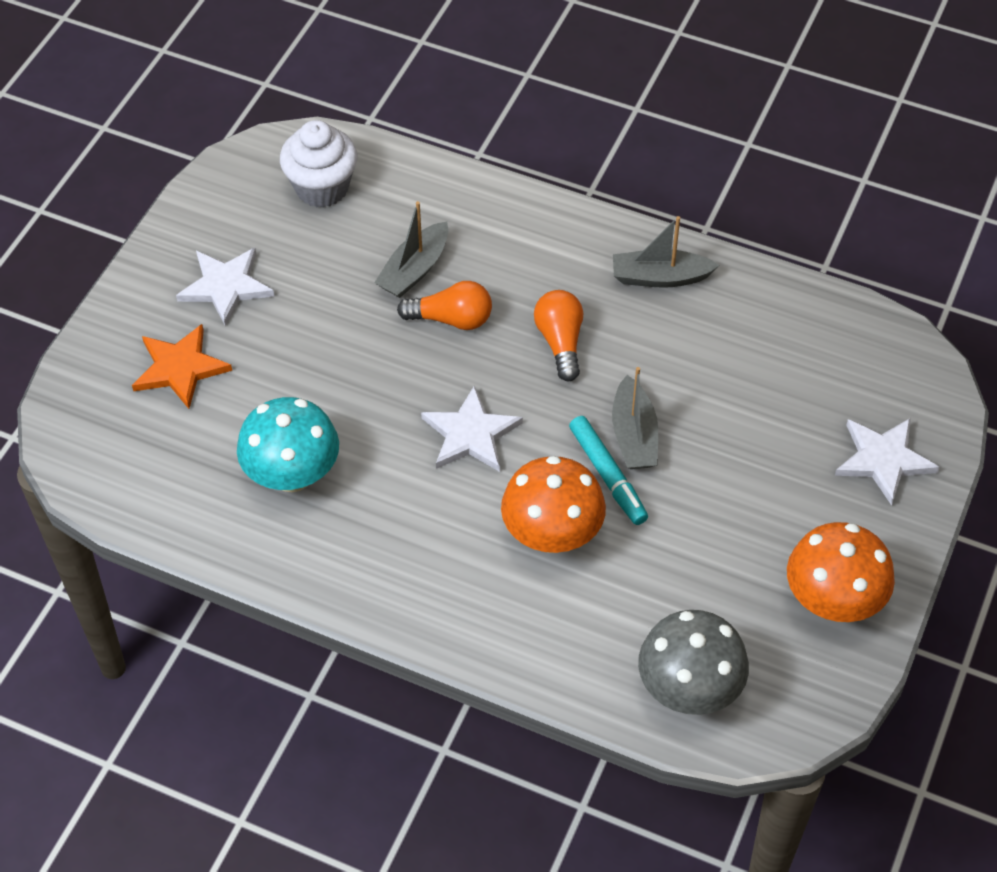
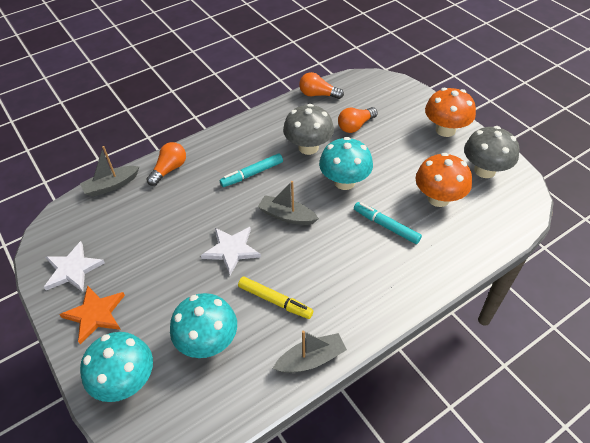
grey mushroom: [638,610,749,715] = 1 -> [283,104,334,155] [464,126,519,178] = 2
orange light bulb: [397,281,492,330] [534,290,583,381] = 2 -> [146,142,186,186] [299,72,344,99] [338,107,378,133] = 3
turquoise marker: [569,416,648,525] = 1 -> [220,153,283,187] [354,202,422,244] = 2
turquoise mushroom: [237,397,339,492] = 1 -> [80,332,153,402] [170,293,237,358] [319,137,373,190] = 3
white cupcake: [280,120,357,208] = 1 -> none = 0
white star: [176,248,274,327] [421,385,523,472] [835,418,940,506] = 3 -> [44,241,105,292] [201,227,261,275] = 2
yellow marker: none = 0 -> [238,277,313,319] = 1

